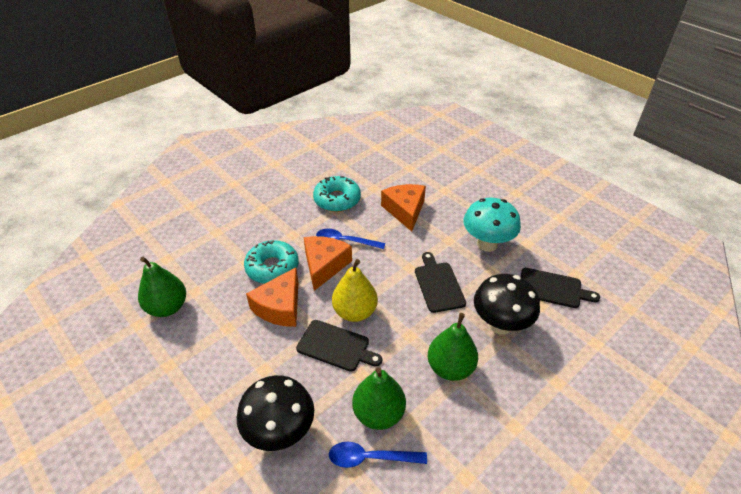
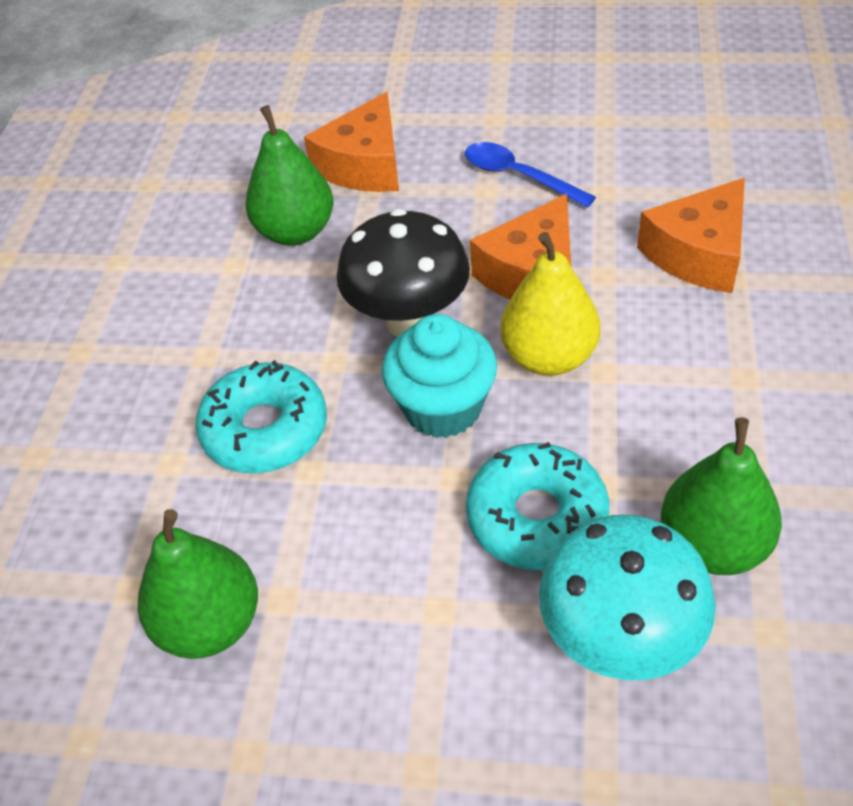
black cutting board: [296,320,382,372] [415,252,466,313] [521,268,600,308] = 3 -> none = 0
black mushroom: [237,375,314,451] [474,274,540,335] = 2 -> [337,209,470,337] = 1
blue spoon: [316,229,385,249] [329,442,427,468] = 2 -> [465,142,596,208] = 1
turquoise cupcake: none = 0 -> [382,314,497,438] = 1

